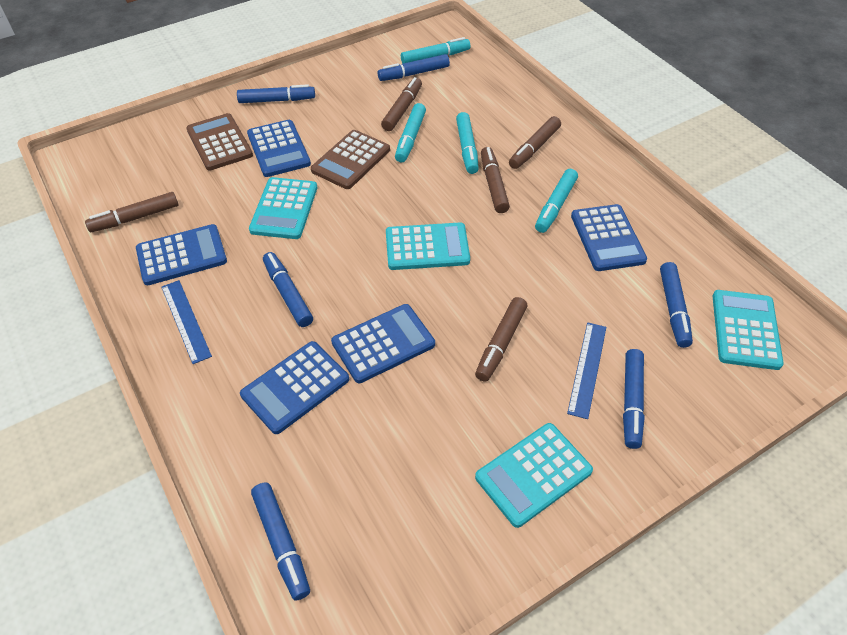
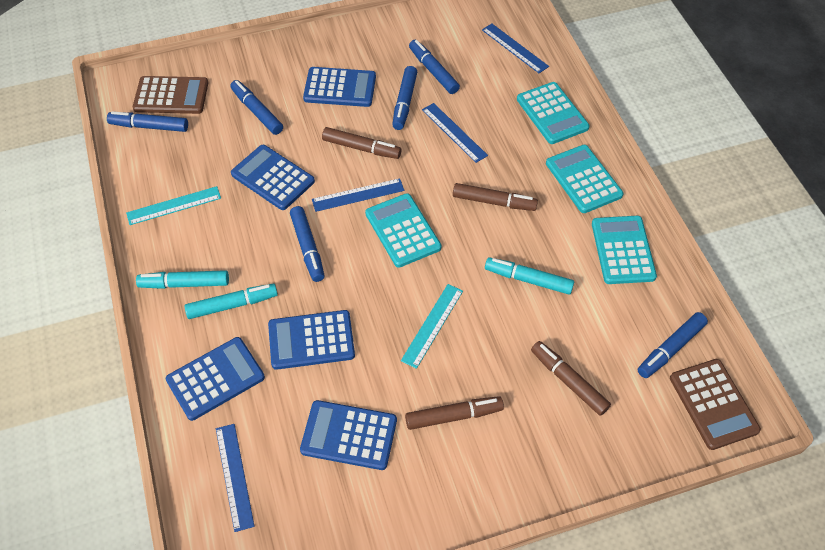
blue ruler: [161,280,212,364] [567,322,606,419] = 2 -> [216,424,255,532] [312,178,404,212] [422,103,488,163] [482,23,549,73] = 4
brown marker: [85,192,178,232] [381,77,422,131] [475,297,527,382] [481,147,510,213] [509,116,561,169] = 5 -> [322,127,402,159] [405,396,504,430] [453,183,538,211] [531,341,611,416] = 4
turquoise marker: [395,103,426,162] [401,37,471,64] [456,112,479,174] [535,169,578,233] = 4 -> [136,270,229,289] [184,284,278,319] [485,257,574,295] = 3
turquoise ruler: none = 0 -> [126,186,221,225] [401,284,463,369] = 2

